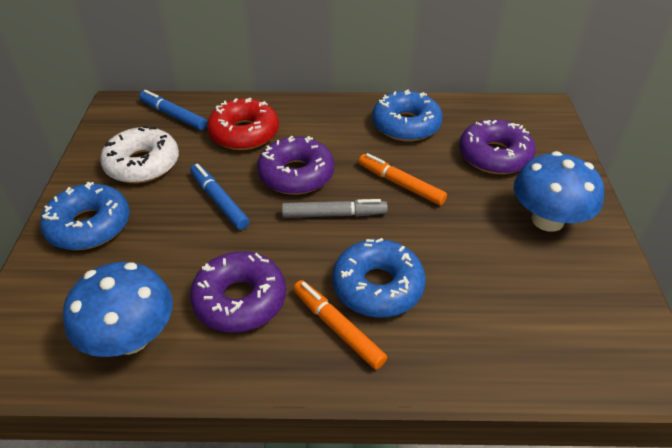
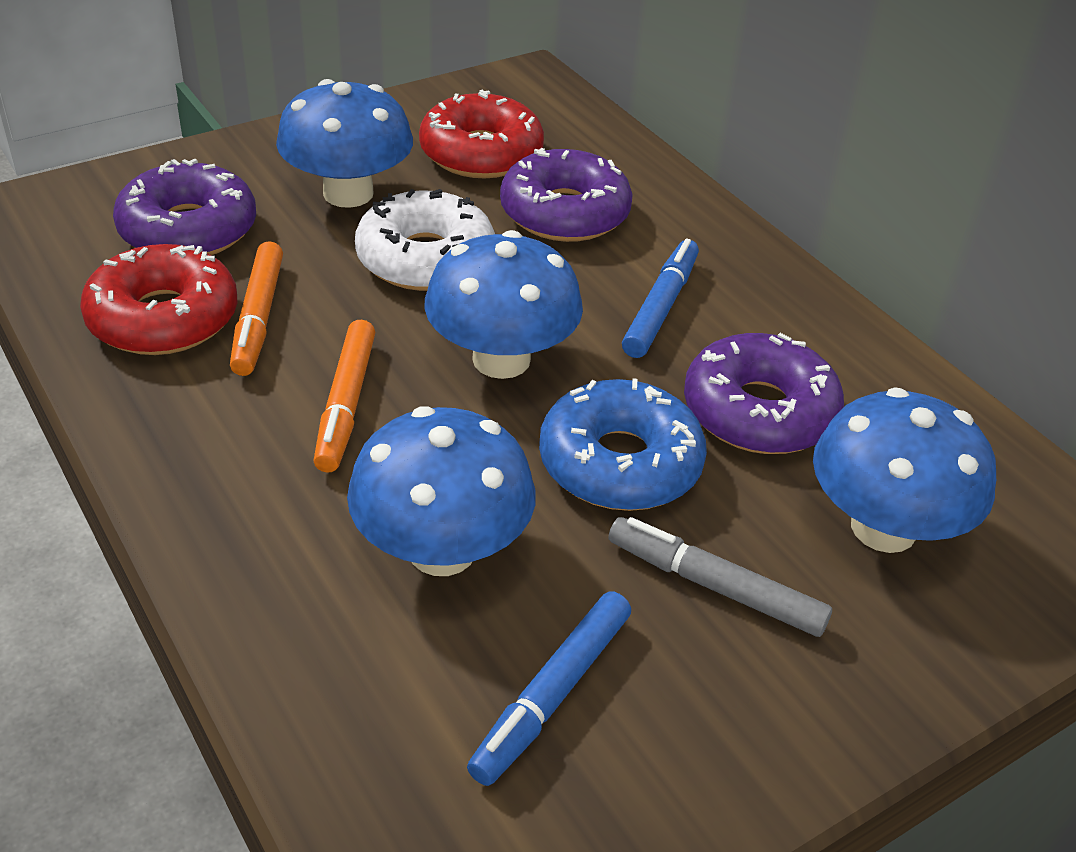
blue donut: [40,182,130,250] [332,238,426,318] [372,90,443,141] = 3 -> [539,378,707,511] = 1
blue mushroom: [63,262,173,357] [514,151,604,232] = 2 -> [276,79,413,208] [347,406,536,576] [424,230,583,379] [813,388,996,553] = 4
red donut: [207,97,279,150] = 1 -> [80,244,237,355] [419,90,544,178] = 2

